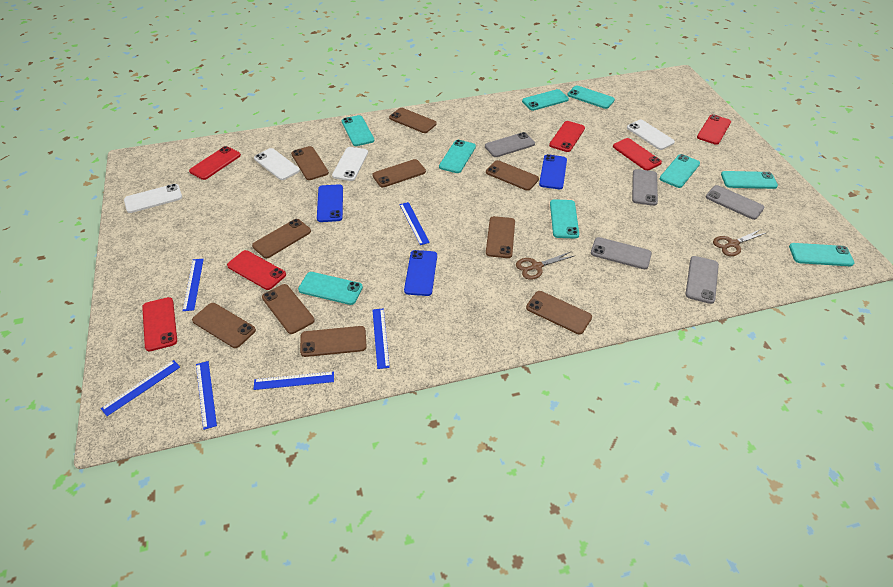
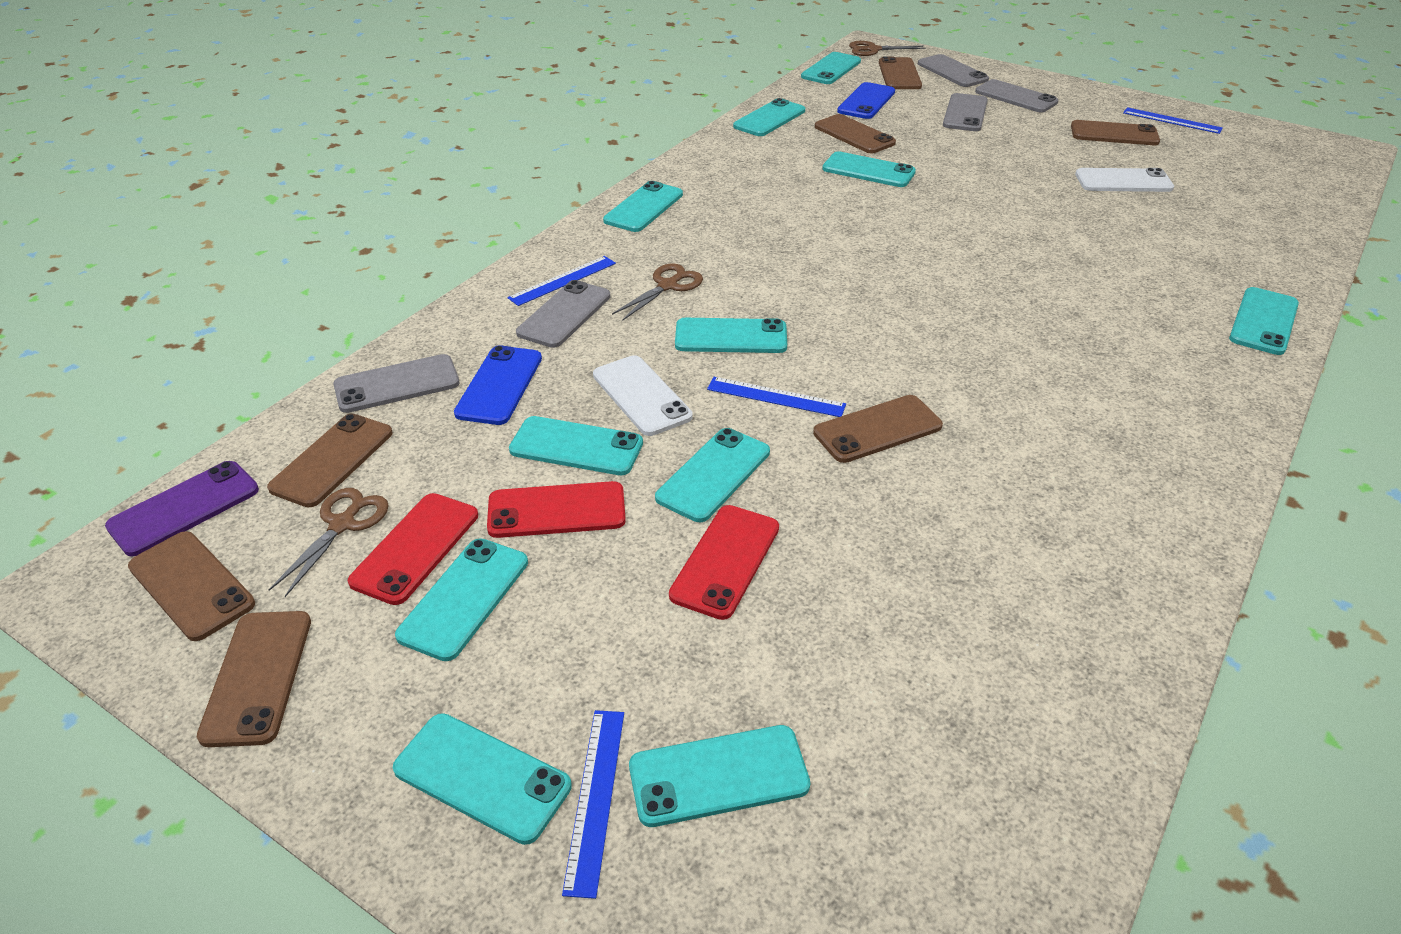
blue phone: [317,184,343,222] [404,250,437,296] [539,154,567,189] = 3 -> [454,345,542,425] [837,82,895,119] = 2
blue ruler: [101,360,180,416] [183,259,204,311] [196,361,217,430] [253,372,334,390] [372,308,390,369] [400,202,430,245] = 6 -> [507,256,616,306] [562,710,624,899] [707,377,846,417] [1123,107,1223,134] = 4
brown phone: [192,303,256,348] [252,219,311,258] [262,284,315,334] [291,146,329,180] [300,326,367,357] [372,159,426,187] [389,108,437,133] [486,160,539,191] [486,216,515,258] [526,291,592,334] = 10 -> [128,531,255,641] [197,611,311,747] [267,414,392,507] [813,395,943,463] [815,114,896,153] [879,56,922,89] [1071,120,1160,145] = 7
brown scissors: [516,252,574,280] [713,229,766,256] = 2 -> [269,488,389,597] [612,263,703,321] [849,41,926,56] = 3
purple phone: none = 0 -> [105,461,259,557] = 1
red phone: [142,297,177,351] [189,146,241,180] [227,250,286,290] [549,121,585,152] [613,138,662,170] [697,114,731,145] = 6 -> [348,493,478,605] [487,481,626,538] [669,505,779,620] = 3
turquoise phone: [298,272,363,305] [341,115,374,146] [439,140,476,173] [522,89,569,111] [550,199,579,239] [567,85,615,109] [660,154,700,188] [721,171,778,189] [789,243,854,266] = 9 -> [393,713,572,845] [395,538,528,661] [509,416,643,475] [603,181,683,232] [629,725,810,827] [655,428,770,522] [675,318,787,353] [733,98,805,136] [801,52,861,84] [822,151,916,187] [1229,287,1299,355] = 11
white phone: [124,184,182,213] [254,148,300,180] [332,147,368,181] [627,120,675,150] = 4 -> [593,355,693,436] [1075,168,1174,192] = 2

